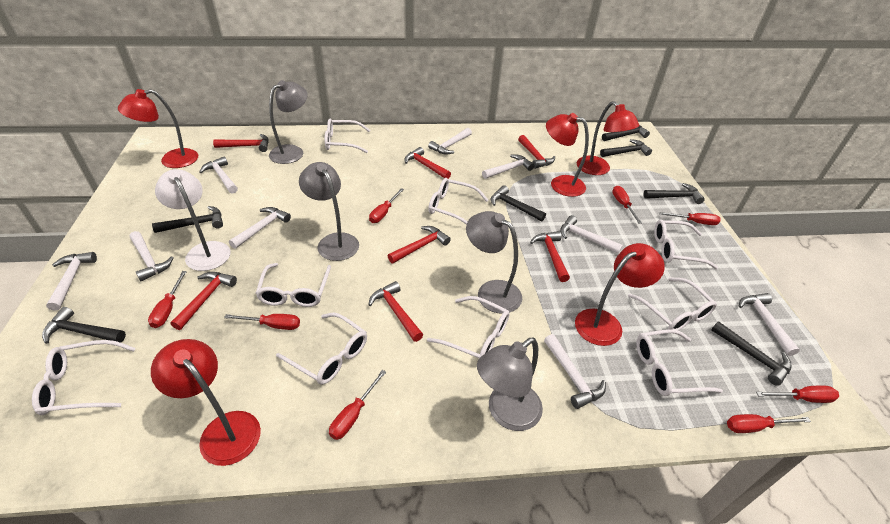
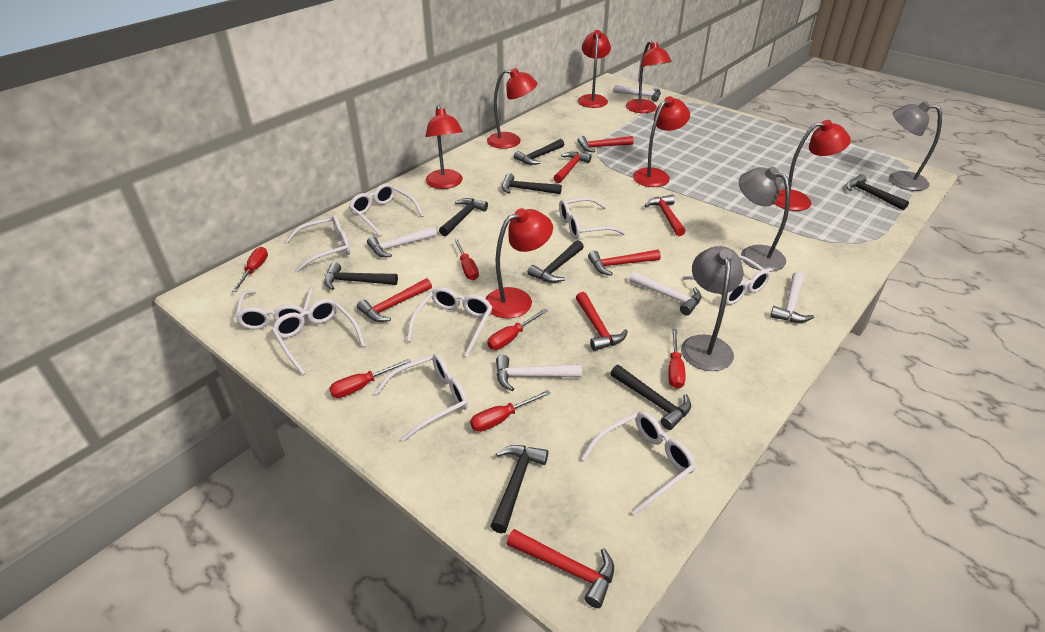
black hammer: [42,307,126,344] [152,206,223,233] [491,185,546,221] [600,139,652,157] [602,126,650,141] [643,183,705,204] [711,321,791,386] = 7 -> [324,262,398,290] [439,198,488,236] [491,445,548,533] [502,173,562,194] [514,139,564,165] [527,240,584,283] [610,365,691,430] [846,174,909,210] = 8
grey lamp: [269,80,308,164] [299,162,359,261] [466,211,522,314] [477,338,543,431] = 4 -> [681,246,743,371] [739,167,790,272] [889,101,942,191] = 3
red lamp: [118,89,198,168] [151,339,261,466] [546,113,589,197] [575,243,665,346] [577,101,640,175] = 5 -> [425,105,463,189] [486,208,553,318] [487,68,538,149] [578,30,611,108] [626,40,672,113] [633,96,690,187] [774,120,851,211] = 7
red screwdriver: [148,271,187,328] [224,314,300,330] [329,370,386,440] [369,188,404,223] [612,186,642,224] [659,212,720,225] [727,414,811,433] [756,386,839,403] = 8 -> [232,247,268,292] [329,359,411,398] [454,239,479,280] [470,390,551,432] [487,309,548,350] [669,329,685,389] = 6
white hammer: [46,252,97,311] [130,231,173,282] [199,157,238,194] [229,207,291,249] [428,128,472,154] [482,155,534,179] [544,334,606,409] [560,215,623,254] [739,293,800,356] = 9 -> [367,226,437,257] [496,355,582,391] [613,85,661,102] [629,271,701,315] [770,272,814,323] = 5
white lamp: [155,169,231,271] = 1 -> none = 0

